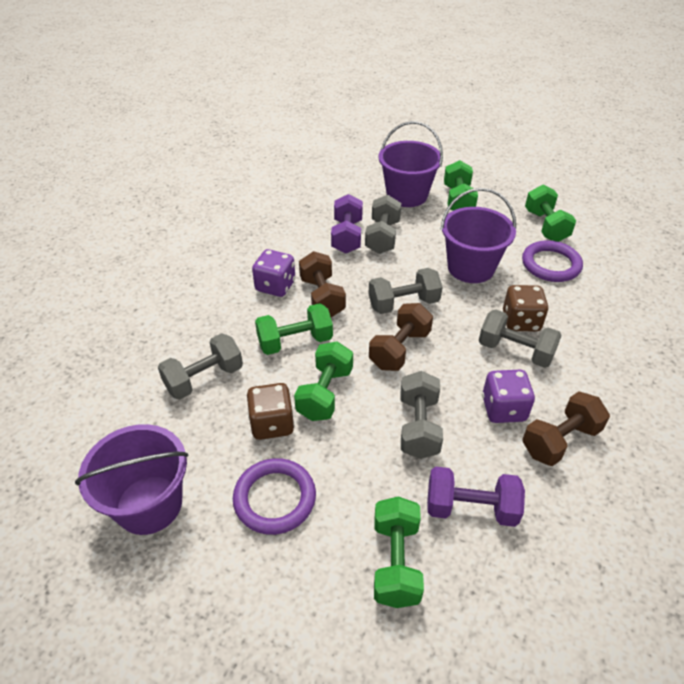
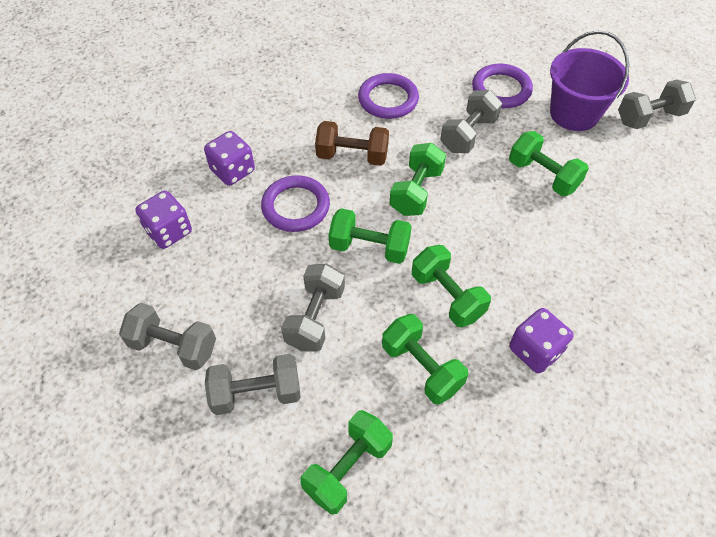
brown dice: [247,383,294,440] [503,285,549,331] = 2 -> none = 0
brown dumbbell: [299,251,346,317] [369,303,433,371] [522,392,610,466] = 3 -> [315,121,389,166] = 1
green dumbbell: [255,303,333,355] [294,342,353,421] [374,496,424,608] [444,160,478,211] [525,185,576,242] = 5 -> [301,410,393,515] [329,208,412,264] [382,314,468,404] [389,143,446,216] [412,245,491,327] [509,131,589,196] = 6
purple bucket: [75,424,188,535] [379,121,443,207] [440,188,516,283] = 3 -> [550,31,629,131] = 1
purple dice: [252,249,295,297] [482,370,535,423] = 2 -> [135,191,192,249] [204,131,255,186] [509,308,574,373] = 3
purple dumbbell: [331,194,363,253] [427,467,525,527] = 2 -> none = 0
purple ring: [233,458,316,535] [522,240,583,282] = 2 -> [261,175,330,232] [358,73,419,119] [472,64,533,108] = 3

